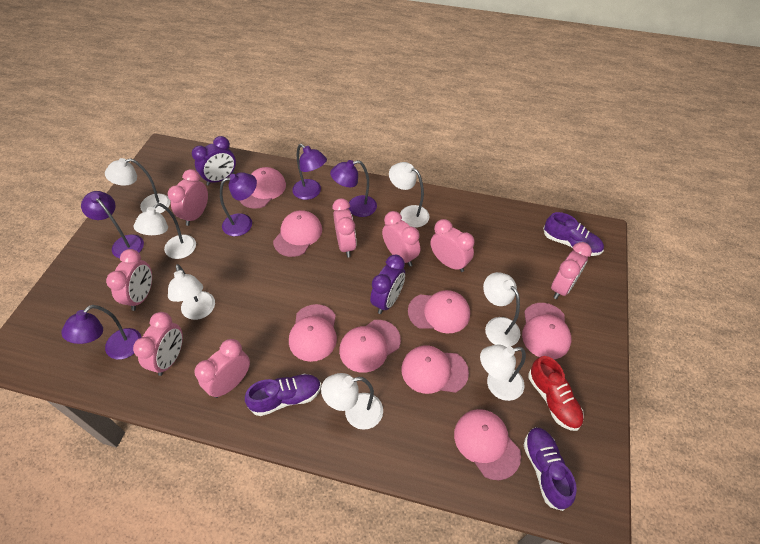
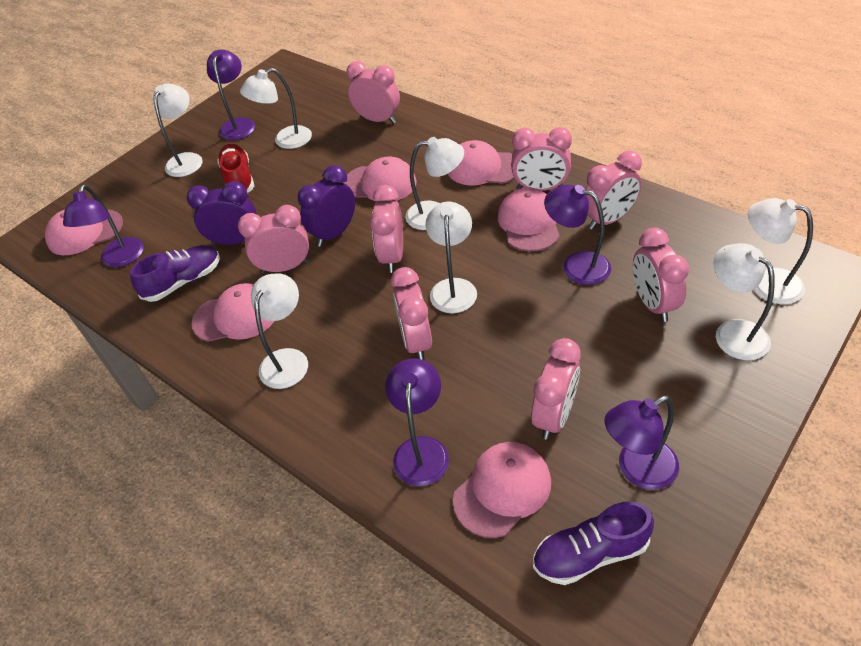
pink cap: [240,167,286,209] [273,210,322,257] [289,304,337,362] [339,320,401,373] [401,345,469,394] [408,290,470,334] [454,409,521,480] [522,303,572,359] = 8 -> [45,209,123,255] [192,283,274,342] [343,157,417,202] [448,140,515,186] [453,442,551,538] [498,188,560,251] = 6
purple shoe: [245,374,321,416] [524,427,577,511] [543,212,604,256] = 3 -> [130,245,220,302] [533,501,654,585] = 2

